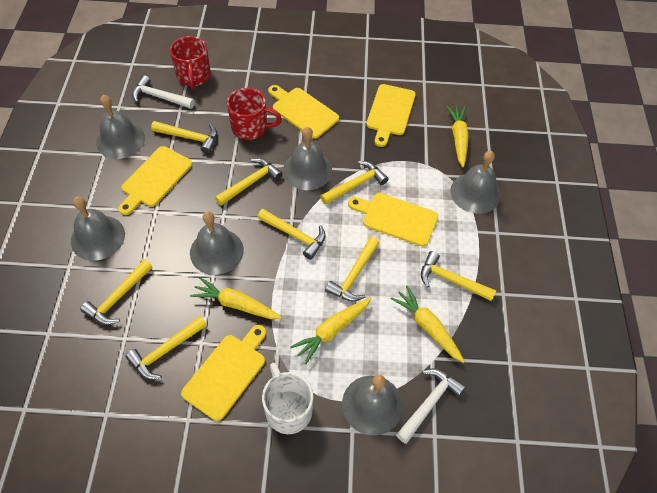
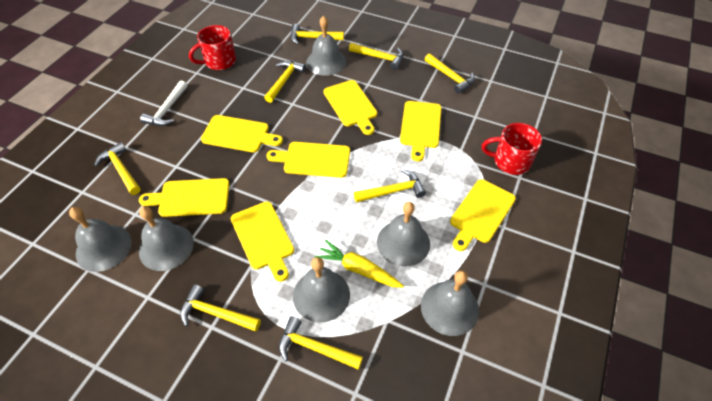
white hammer: [132,75,195,109] [396,369,466,444] = 2 -> [140,81,187,126] = 1
white mug: [262,363,313,434] = 1 -> none = 0
yellow carrot: [190,277,282,319] [290,298,371,364] [390,286,465,363] [446,106,469,168] = 4 -> [315,240,404,288] = 1
yellow cutting board: [118,146,192,215] [181,325,266,421] [268,85,339,139] [348,193,438,247] [366,84,416,147] = 5 -> [139,178,229,217] [201,115,283,152] [231,201,294,282] [266,142,350,178] [323,80,377,135] [400,101,441,161] [450,179,516,251] = 7

